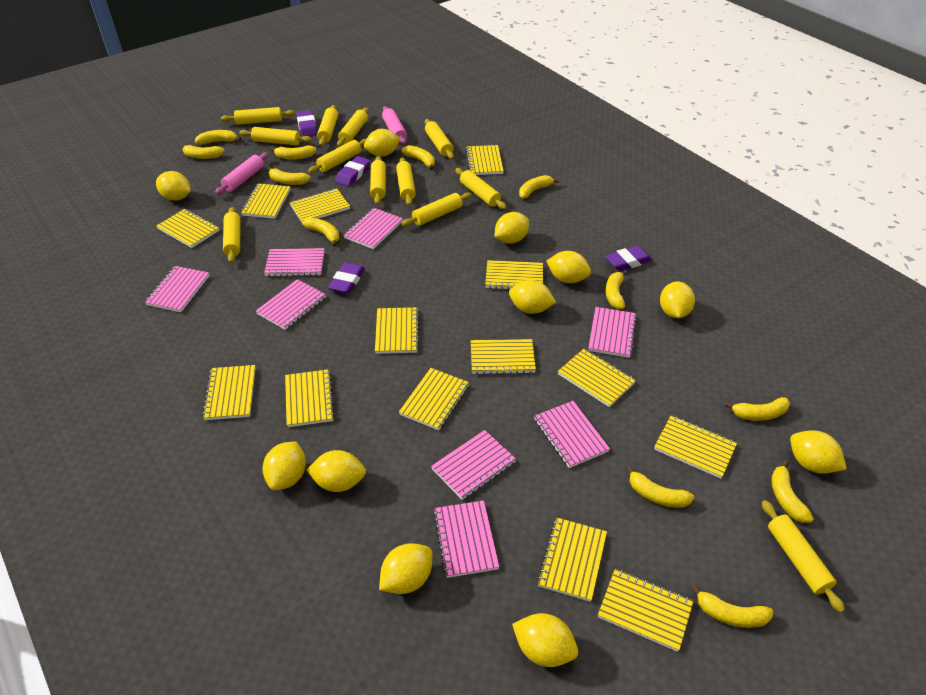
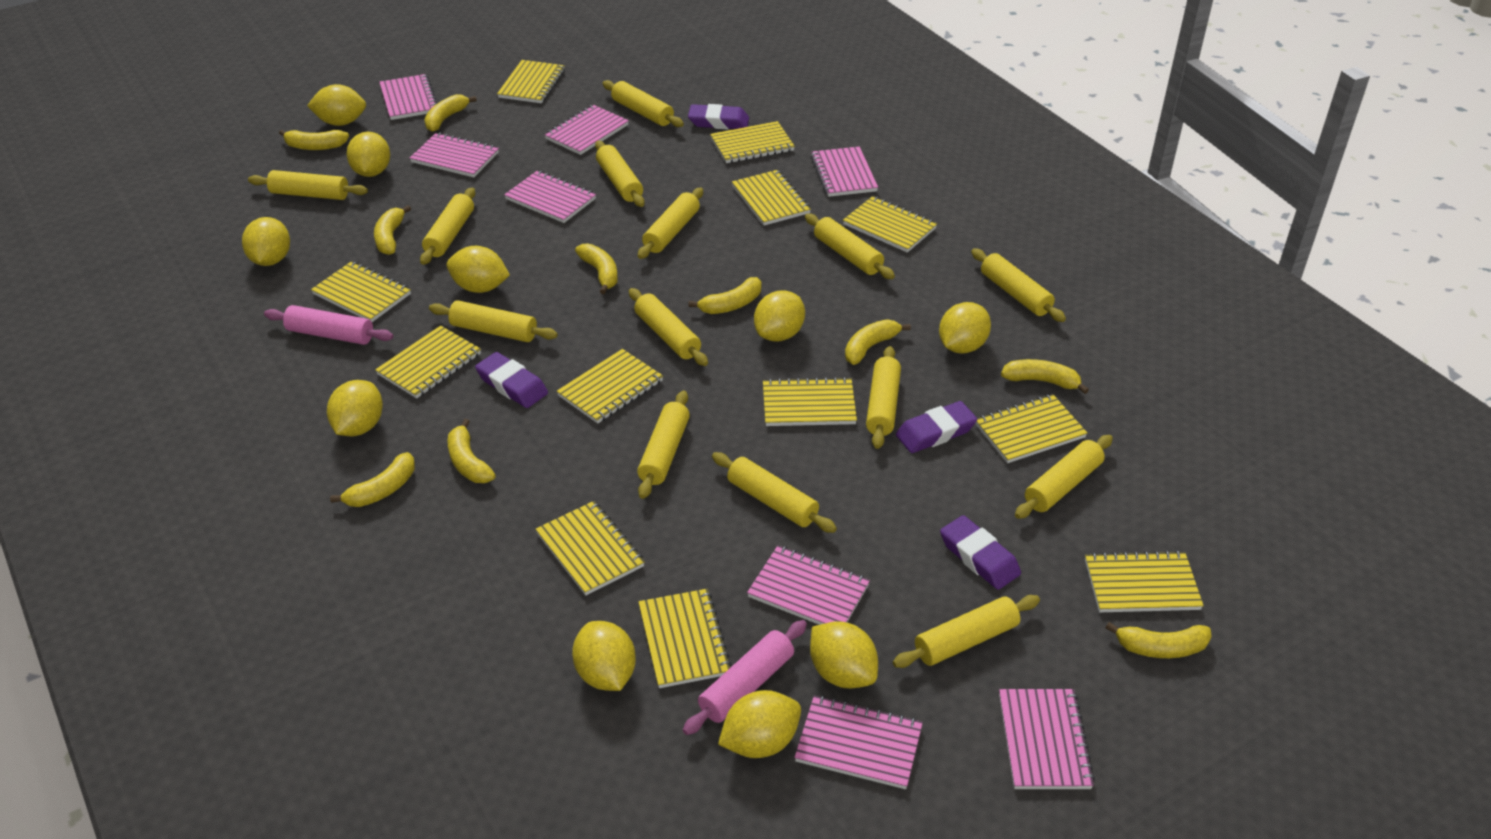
yellow banana: [180,144,225,159] [195,130,241,145] [268,167,310,185] [270,145,317,159] [302,218,339,246] [401,145,435,170] [519,175,559,199] [606,270,628,309] [626,466,695,508] [691,585,773,628] [725,397,790,421] [772,460,814,523] = 12 -> [279,130,349,150] [330,452,415,507] [374,205,411,255] [424,94,477,132] [447,419,496,483] [575,244,618,294] [688,277,762,314] [845,320,911,365] [1001,359,1089,394] [1106,622,1212,658] = 10
yellow lemon: [156,171,190,201] [263,441,306,490] [306,450,366,492] [364,129,401,157] [379,543,432,594] [495,212,529,244] [509,280,556,314] [512,613,578,667] [546,251,591,283] [660,282,695,318] [790,430,846,474] = 11 -> [242,217,290,266] [307,84,366,126] [327,380,383,436] [346,132,390,177] [447,246,510,293] [572,621,636,691] [718,690,801,758] [754,291,805,341] [810,622,878,688] [939,302,991,354] = 10
yellow notebook: [157,209,220,248] [202,365,256,420] [241,183,291,219] [285,369,335,427] [290,188,350,222] [375,307,419,354] [399,368,469,430] [466,145,504,175] [471,339,536,375] [485,260,543,289] [537,518,607,602] [558,349,636,407] [598,569,694,652] [654,415,737,479] = 14 -> [311,261,411,322] [375,325,481,398] [497,60,565,103] [536,501,645,596] [557,349,663,424] [638,589,732,688] [710,121,795,163] [732,170,811,226] [763,377,857,426] [843,196,937,253] [976,394,1087,463] [1085,551,1204,612] = 12
yellow rolling pin: [221,107,295,125] [223,207,240,263] [239,127,312,145] [308,139,366,173] [317,105,338,146] [337,108,369,147] [370,156,386,205] [396,157,416,206] [401,192,472,226] [425,119,454,159] [455,168,507,209] [762,500,845,613] = 12 -> [248,170,368,200] [420,187,475,265] [429,300,558,342] [595,141,644,207] [602,80,684,127] [629,288,708,366] [637,391,690,499] [638,188,703,259] [712,452,837,533] [805,214,895,279] [866,346,901,449] [893,595,1040,668] [971,248,1066,322] [1015,435,1113,519] = 14

